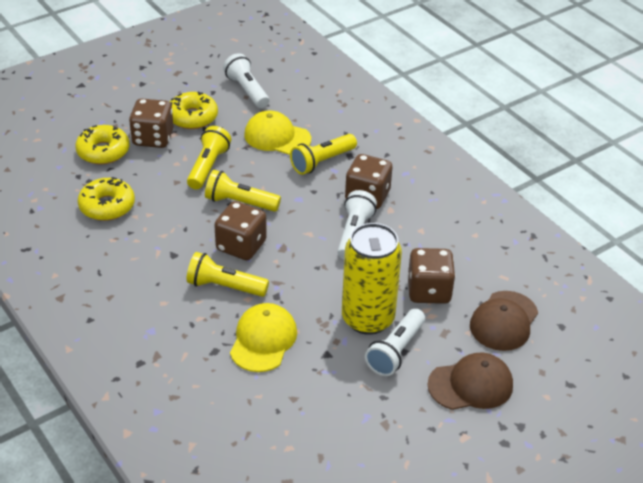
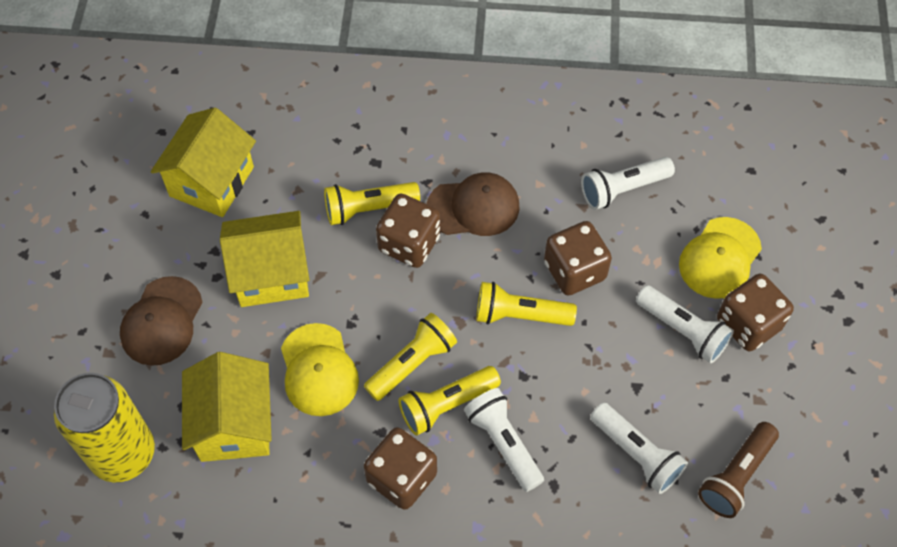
brown flashlight: none = 0 -> [698,422,779,518] = 1
white flashlight: [223,53,269,108] [337,190,377,259] [365,309,425,376] = 3 -> [464,388,544,492] [581,157,675,210] [590,402,688,494] [636,285,734,363] = 4
yellow donut: [75,125,129,165] [78,177,135,221] [170,92,218,129] = 3 -> none = 0
yellow house: none = 0 -> [151,108,256,217] [182,352,272,462] [220,211,309,307] = 3

